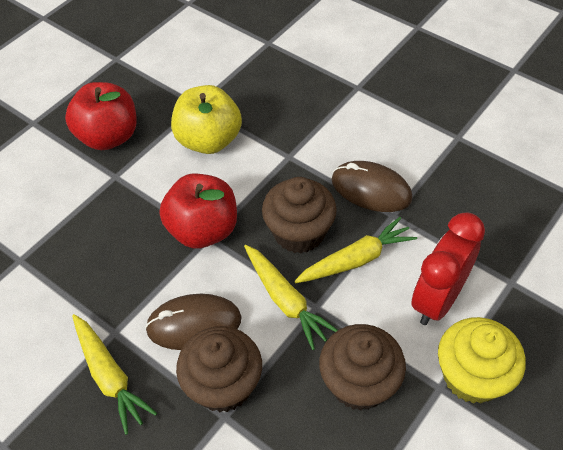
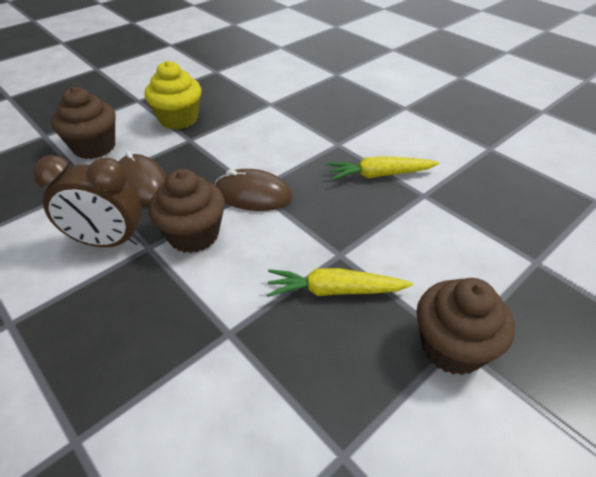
brown clock: none = 0 -> [33,155,142,247] = 1
red apple: [65,82,137,150] [160,174,237,249] = 2 -> none = 0
red clock: [411,213,485,325] = 1 -> none = 0
yellow apple: [171,85,242,154] = 1 -> none = 0
yellow carrot: [72,314,157,435] [244,245,338,350] [294,217,417,283] = 3 -> [267,268,413,297] [327,156,439,180] = 2

